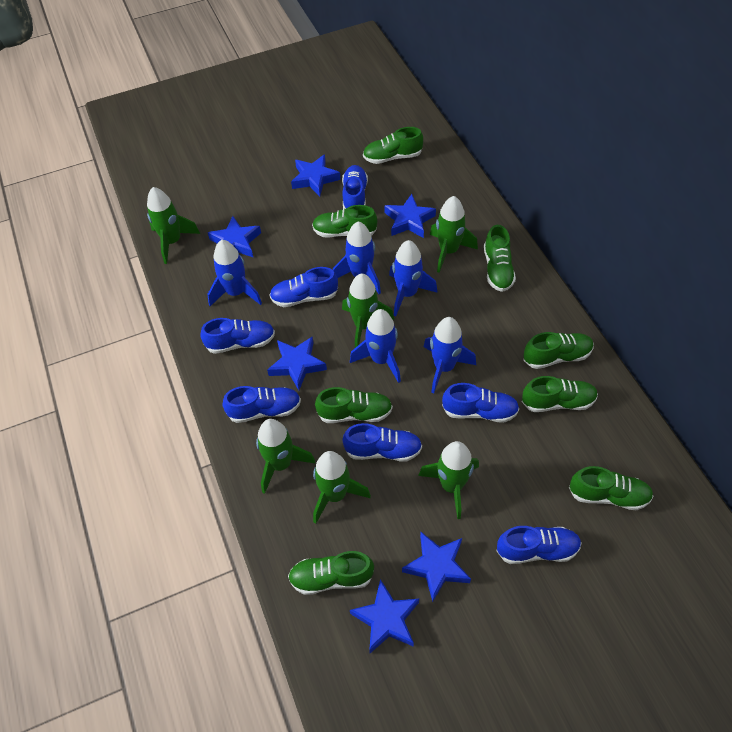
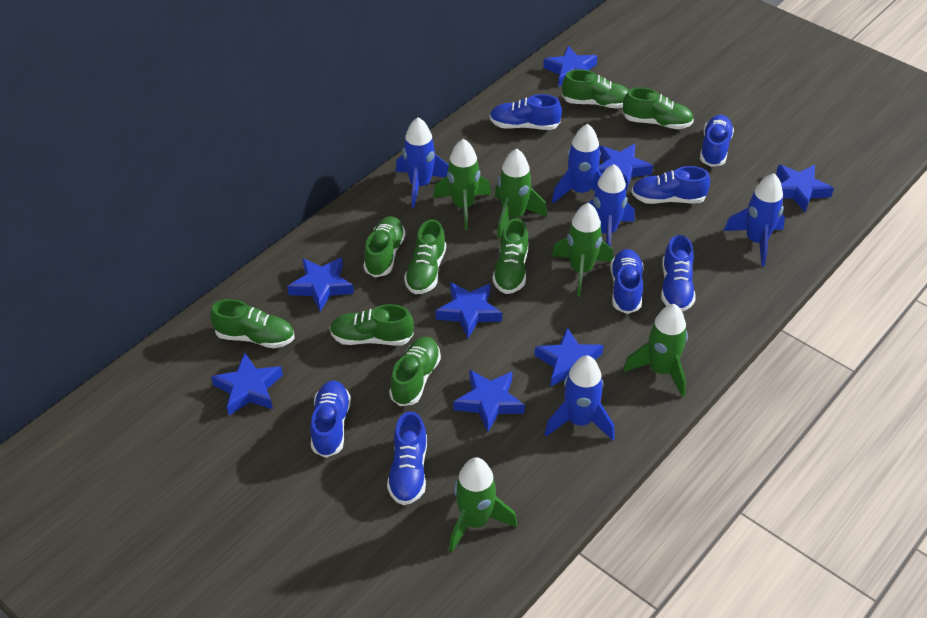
blue star: [208,216,261,258] [267,336,327,390] [291,154,341,197] [350,579,419,653] [384,194,436,238] [402,532,471,602] = 6 -> [211,353,283,415] [287,257,354,312] [436,282,502,338] [453,369,525,432] [534,327,604,387] [543,46,598,87] [598,144,653,191] [776,165,834,213] = 8
green rocket: [147,187,200,264] [256,419,315,494] [313,451,371,524] [342,274,394,348] [418,441,479,519] [430,196,478,273] = 6 -> [433,139,491,230] [449,457,517,552] [494,148,547,238] [552,203,613,297] [623,304,688,398] = 5

